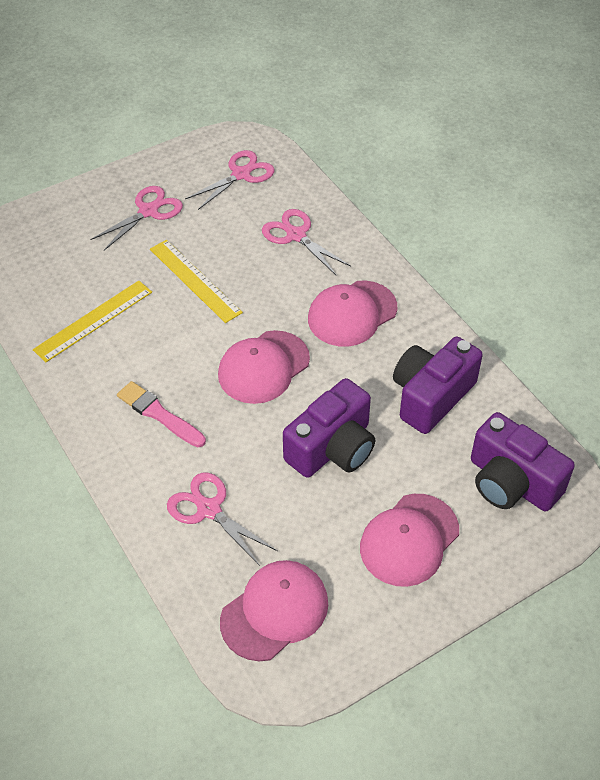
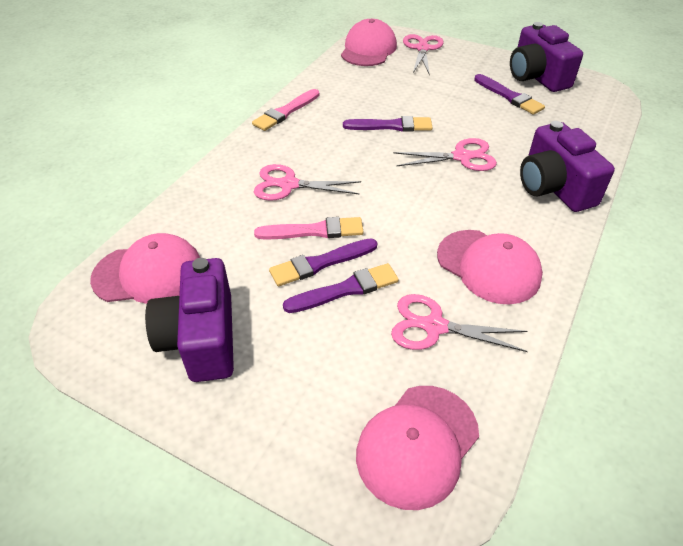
pink brush: [117,381,206,447] = 1 -> [252,89,319,131] [254,217,364,239] = 2
purple brush: none = 0 -> [269,238,377,286] [283,263,399,313] [343,116,433,132] [474,74,545,115] = 4
yellow ruler: [33,281,152,362] [150,240,243,323] = 2 -> none = 0

